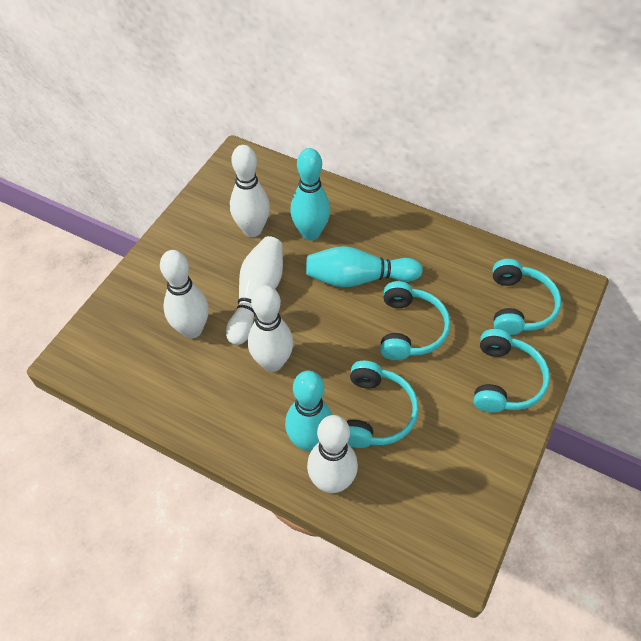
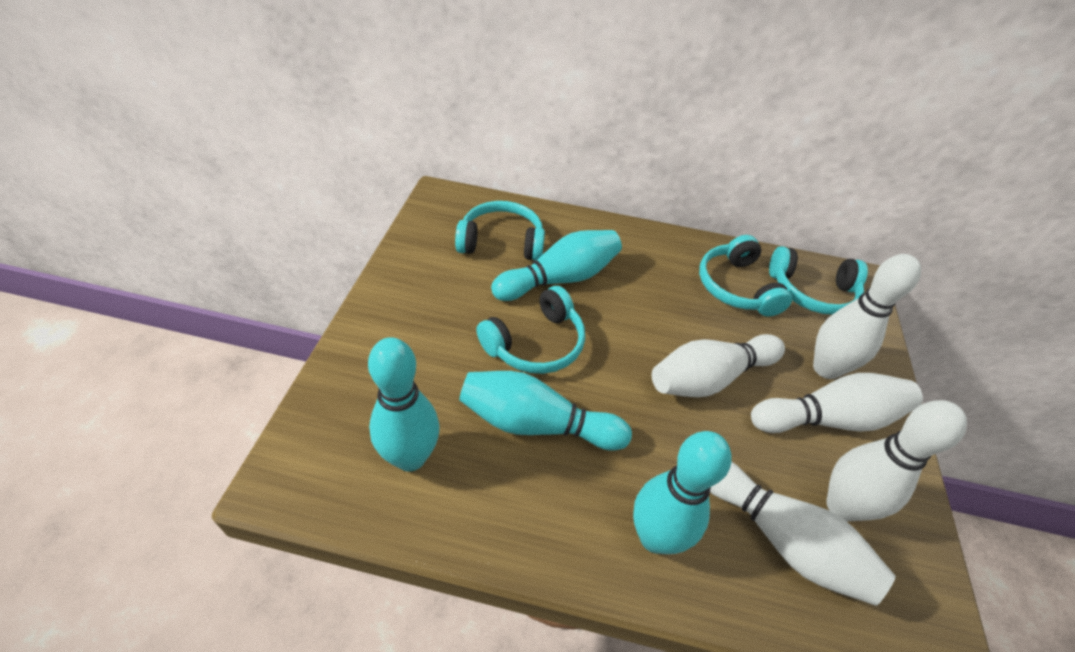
turquoise bowling pin: [285,371,332,452] [290,148,330,240] [306,246,423,287] = 3 -> [368,337,440,471] [459,371,632,450] [491,230,622,301] [633,431,732,554] = 4

